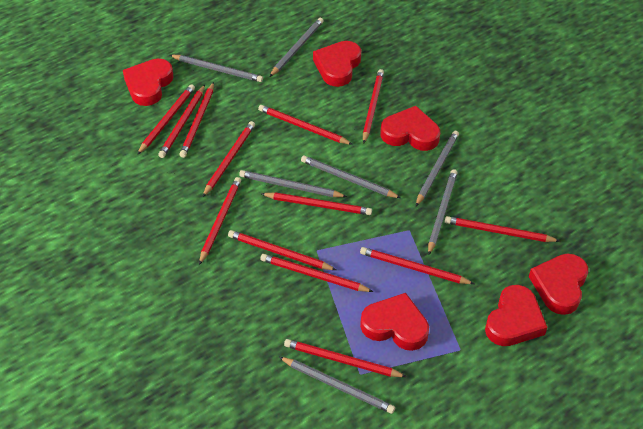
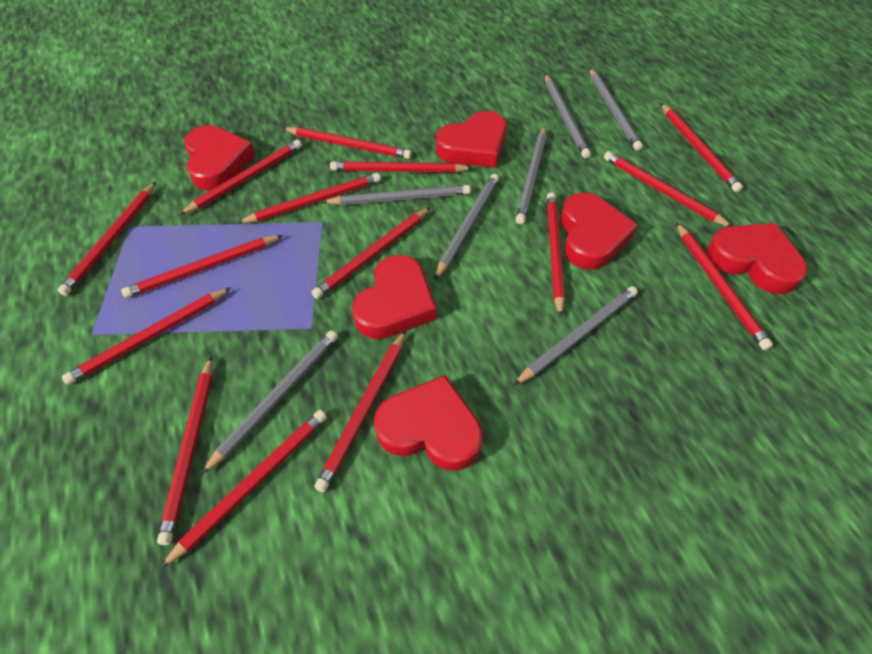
red pencil: [137,84,195,155] [158,85,205,158] [180,82,214,158] [199,177,241,265] [203,121,255,197] [228,230,336,270] [258,105,353,145] [260,254,373,292] [261,192,372,215] [284,339,407,377] [360,247,474,284] [363,69,384,144] [445,216,560,242] = 13 -> [57,182,156,296] [62,287,231,385] [121,235,283,298] [157,356,213,545] [160,410,327,569] [179,140,302,215] [238,173,381,223] [283,127,412,159] [311,207,431,299] [315,330,406,492] [330,161,473,173] [547,192,565,317] [604,151,732,227] [661,103,743,192] [676,222,773,350] = 15

